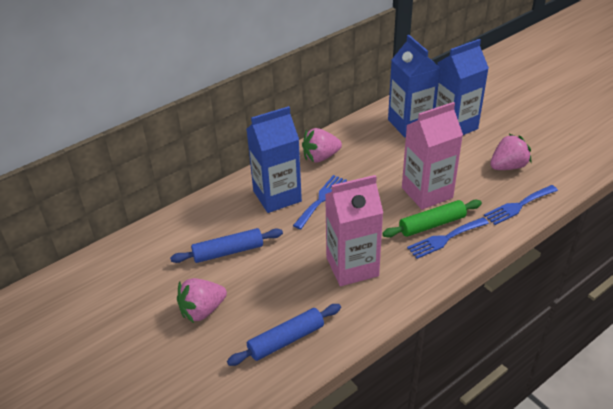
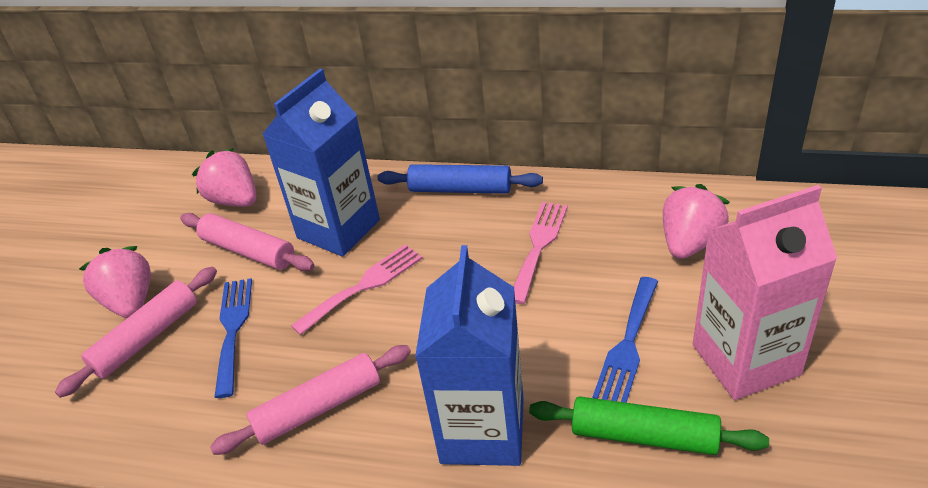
blue carton: [246,106,302,213] [388,35,440,137] [436,39,489,135] = 3 -> [262,69,380,257] [415,245,524,466] = 2
blue fork: [293,175,347,229] [407,217,489,259] [484,185,558,225] = 3 -> [214,278,252,398] [592,277,658,403] = 2
blue rolling pin: [170,228,283,263] [227,304,341,366] = 2 -> [378,164,543,194] = 1
pink carton: [325,175,383,286] [402,102,463,210] = 2 -> [693,185,838,400] = 1
pink fork: none = 0 -> [291,244,423,335] [513,202,568,304] = 2
pink rolling pin: none = 0 -> [55,267,217,398] [180,213,315,271] [210,345,411,455] = 3

